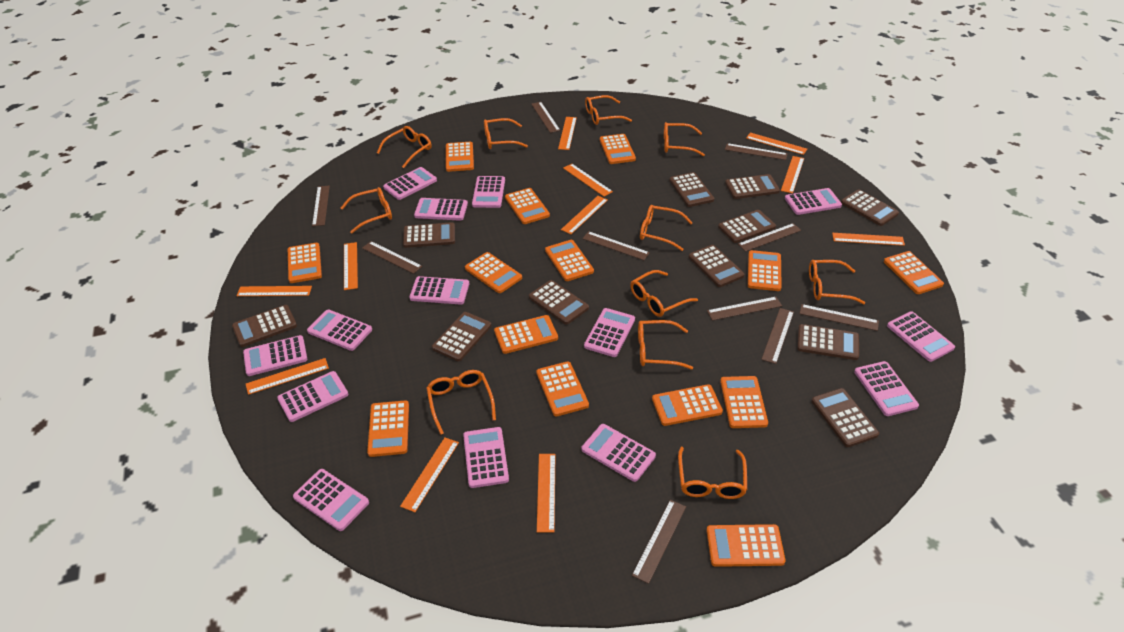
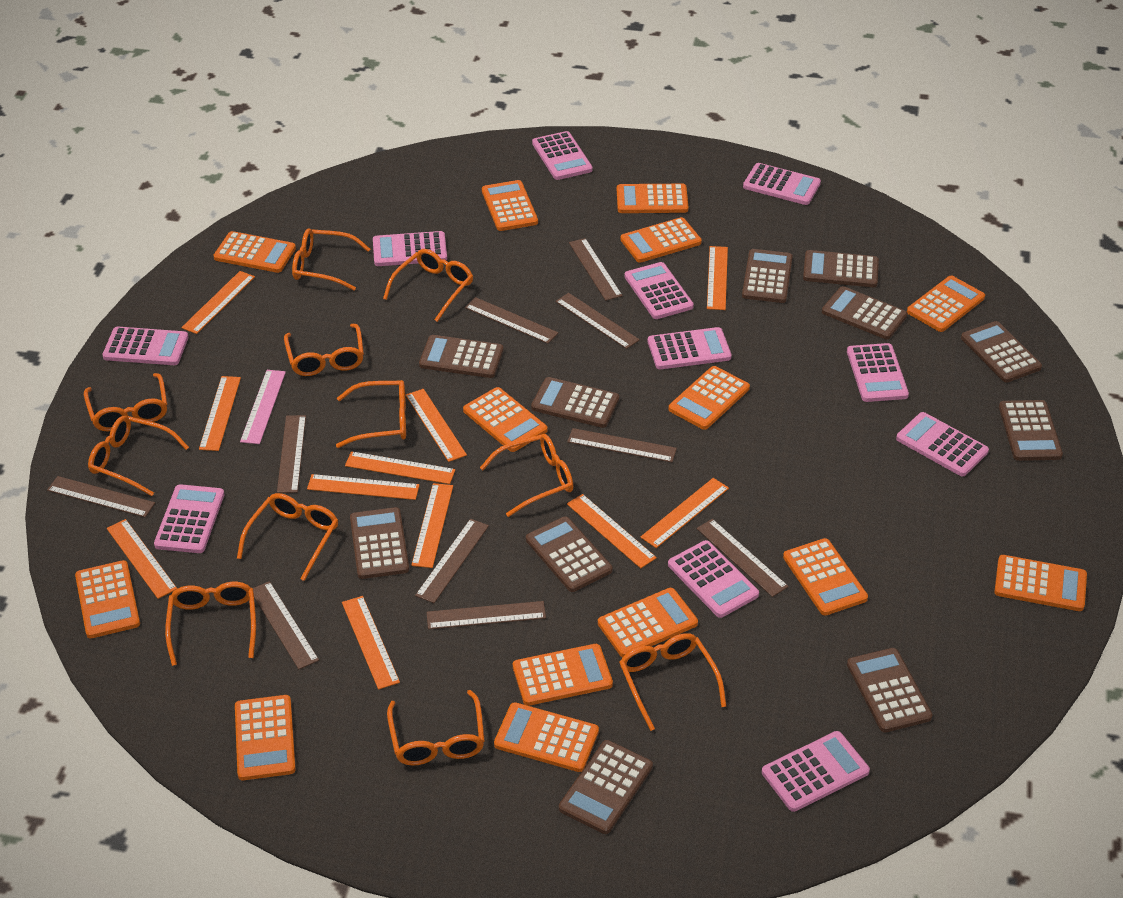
pink calculator: [243,335,307,376] [277,371,348,422] [293,469,369,531] [307,310,372,351] [383,167,437,200] [409,276,469,305] [414,198,468,221] [463,427,509,488] [472,176,505,208] [582,424,656,482] [584,308,635,357] [785,188,842,215] [854,361,919,416] [887,311,955,362] = 14 -> [103,327,188,365] [154,484,224,553] [373,231,447,266] [532,131,593,180] [625,262,694,319] [648,327,731,369] [668,540,759,618] [743,163,821,205] [762,731,870,812] [847,343,909,402] [896,412,989,476] = 11
pink ruler: none = 0 -> [240,370,286,444] = 1

